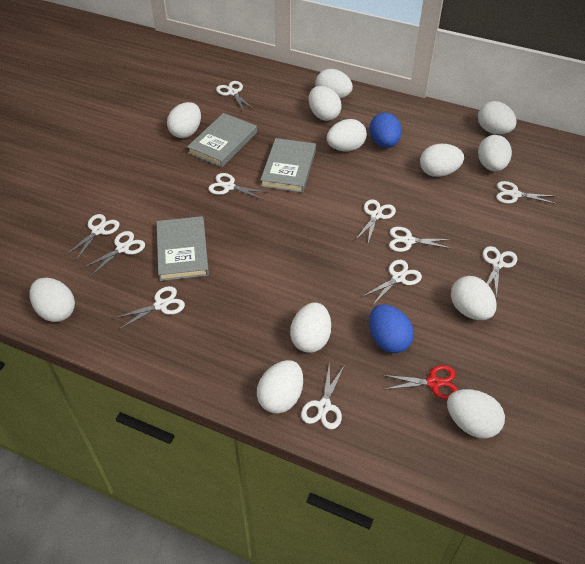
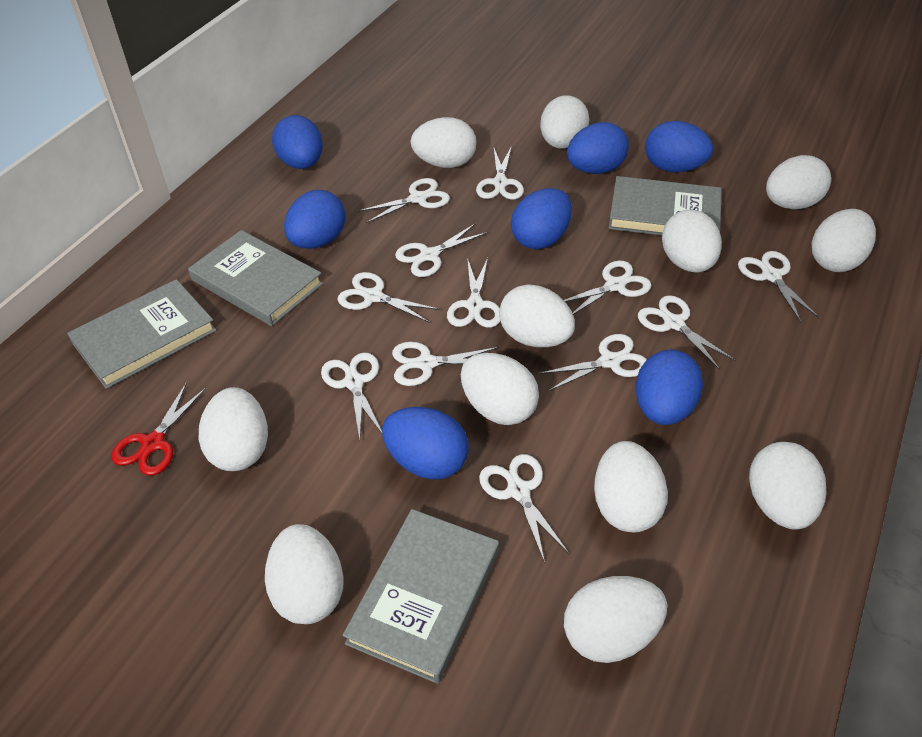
blue egg: [369,113,402,148] [369,304,414,353] = 2 -> [272,115,323,169] [284,190,346,249] [382,407,468,480] [511,188,572,249] [567,122,629,174] [636,350,703,425] [645,121,713,172] = 7
grey book: [157,216,209,281] [187,113,257,167] [260,138,316,193] = 3 -> [67,279,216,389] [188,230,323,326] [343,509,499,684] [608,176,721,235] = 4
white scissors: [65,214,120,261] [83,231,145,276] [115,286,185,329] [208,173,266,200] [216,81,254,111] [301,363,344,429] [356,199,396,243] [362,260,422,306] [389,227,453,252] [483,246,517,298] [496,181,557,204] = 11 -> [321,352,382,440] [337,272,440,323] [358,178,450,223] [392,342,499,386] [395,223,488,277] [447,258,500,328] [476,146,524,200] [479,454,569,563] [538,334,647,391] [563,261,651,315] [638,295,736,370] [738,251,820,322] = 12

